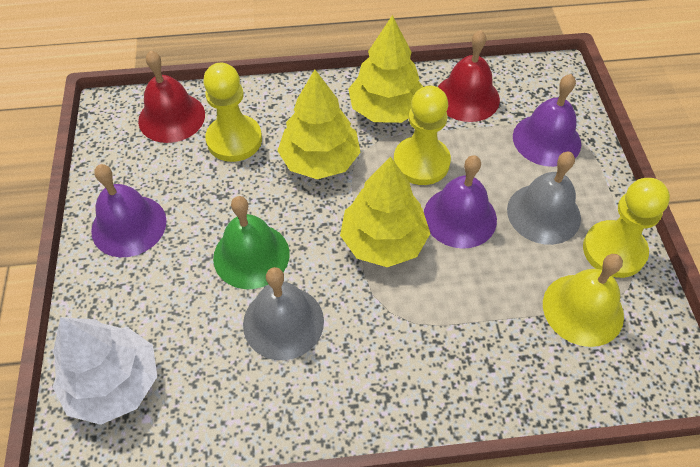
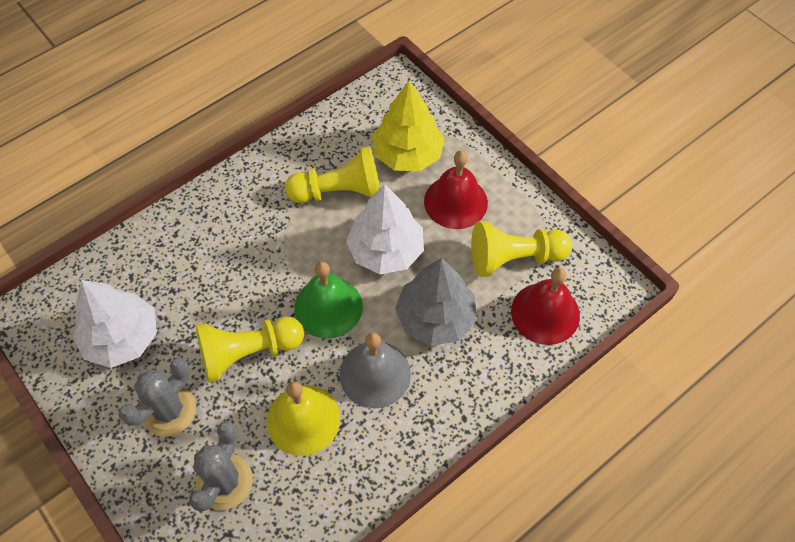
grey bell: [243,267,324,360] [507,152,581,245] = 2 -> [339,333,411,408] = 1
grey cactus: none = 0 -> [118,358,196,436] [189,421,253,512] = 2
grey tree: none = 0 -> [395,258,477,346] = 1
purple bell: [91,164,167,258] [424,155,497,249] [513,74,581,167] = 3 -> none = 0
white tree: [53,317,157,425] = 1 -> [73,280,157,368] [346,184,424,274] = 2
yellow tree: [277,70,361,179] [340,156,430,267] [348,15,423,123] = 3 -> [372,81,445,171] = 1

